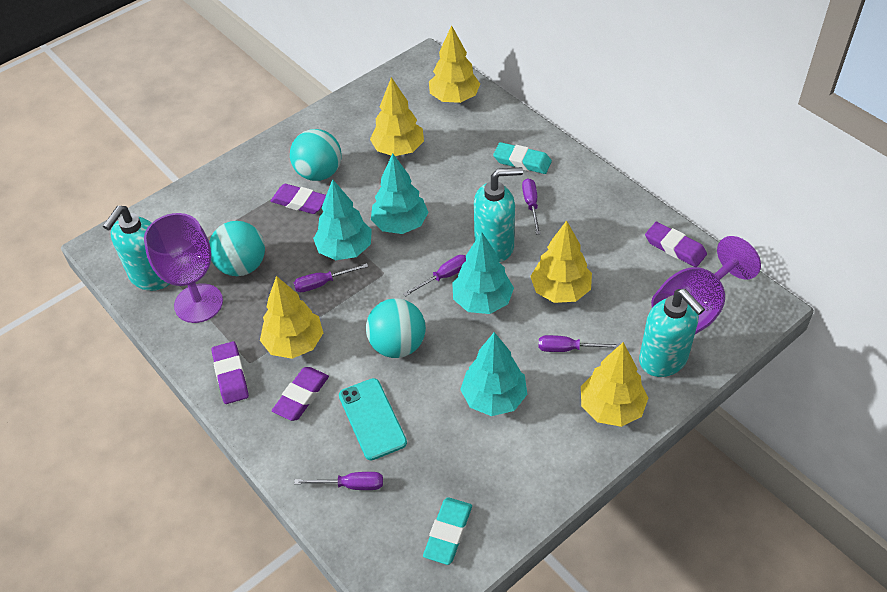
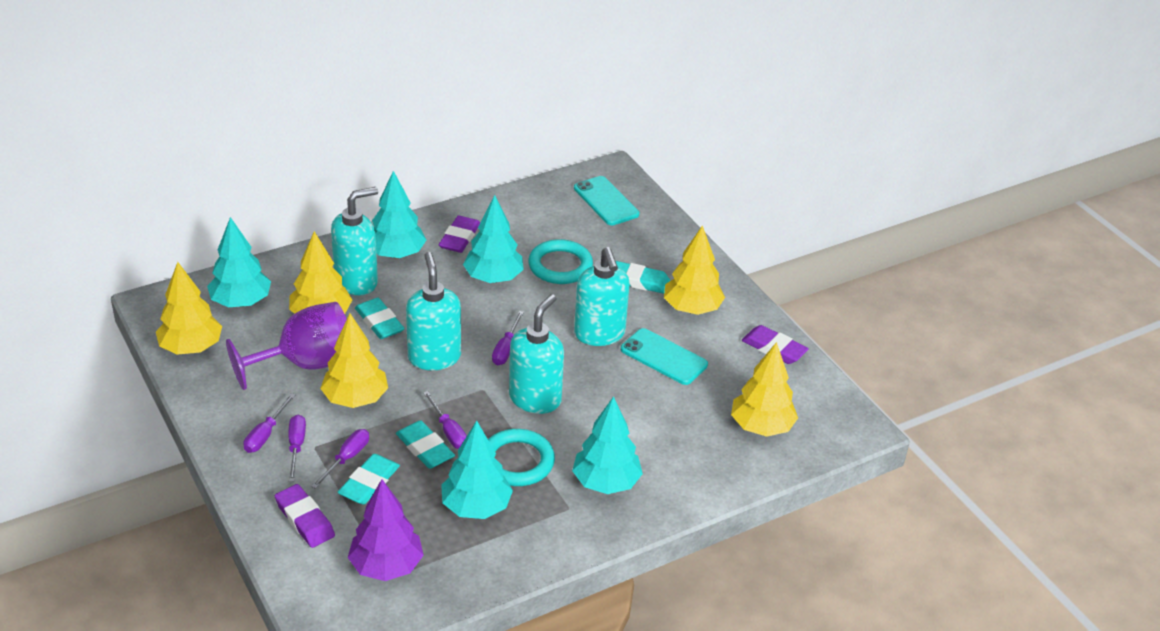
purple eraser: [211,341,249,404] [271,184,326,214] [272,367,329,421] [645,222,707,267] = 4 -> [275,484,335,548] [439,216,480,253] [742,325,809,364] = 3
purple goblet: [144,213,223,323] [651,236,761,334] = 2 -> [226,302,347,390] = 1
purple tree: none = 0 -> [348,479,424,581] = 1
turquoise ball: [209,221,265,276] [290,129,342,181] [366,298,426,358] = 3 -> none = 0
turquoise eraser: [423,497,472,565] [493,142,552,174] = 2 -> [337,454,400,504] [355,298,405,339] [396,420,455,469] [616,261,670,294] = 4
turquoise phone: [339,378,407,461] = 1 -> [574,176,639,225] [621,328,708,385] = 2
turquoise ring: none = 0 -> [488,429,555,486] [528,239,593,284] = 2
turquoise soap dispenser: [103,206,169,291] [474,167,523,262] [639,289,705,377] = 3 -> [331,187,378,295] [406,252,461,370] [509,294,564,414] [574,247,630,346] = 4
turquoise tree: [313,179,372,260] [371,153,429,234] [452,232,514,314] [460,332,527,416] = 4 -> [207,217,271,307] [372,171,426,258] [441,421,513,519] [463,195,524,283] [572,396,643,494] = 5

